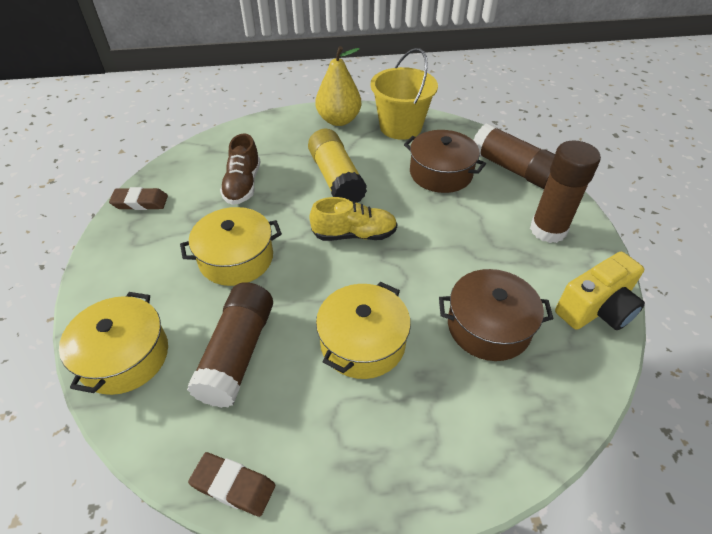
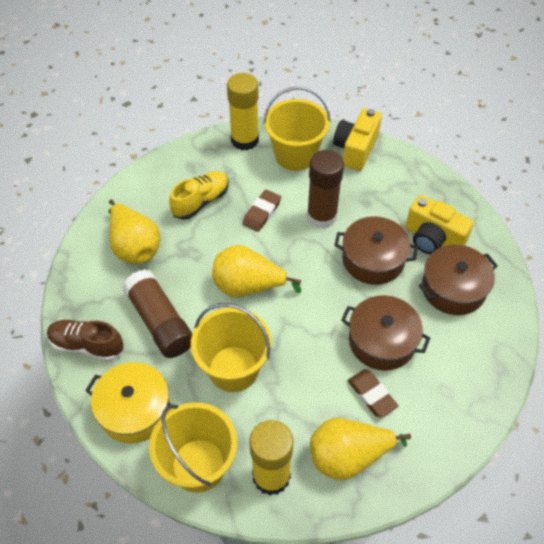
brown glue stick: [187,282,273,408] [473,124,555,189] [530,140,601,243] = 3 -> [123,269,192,358] [307,150,344,229] = 2
brown pot: [404,130,486,193] [439,269,554,361] = 2 -> [334,216,418,285] [341,295,430,371] [419,245,498,315] = 3
yellow bucket: [371,48,438,140] = 1 -> [149,402,237,493] [191,303,272,392] [263,87,331,171] = 3
yellow camera: [555,252,645,330] = 1 -> [333,108,382,171] [405,195,474,254] = 2
yellow glue stick: [308,129,367,203] = 1 -> [227,73,259,150] [249,420,294,496] = 2
yellow pear: [315,46,361,126] = 1 -> [109,200,160,264] [212,245,301,297] [310,418,411,481] = 3
yellow pot: [59,292,168,395] [180,207,282,286] [316,282,411,379] = 3 -> [85,362,173,443] = 1

